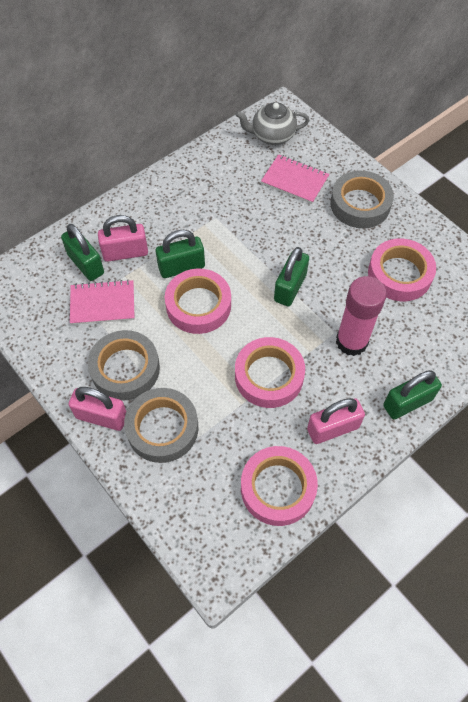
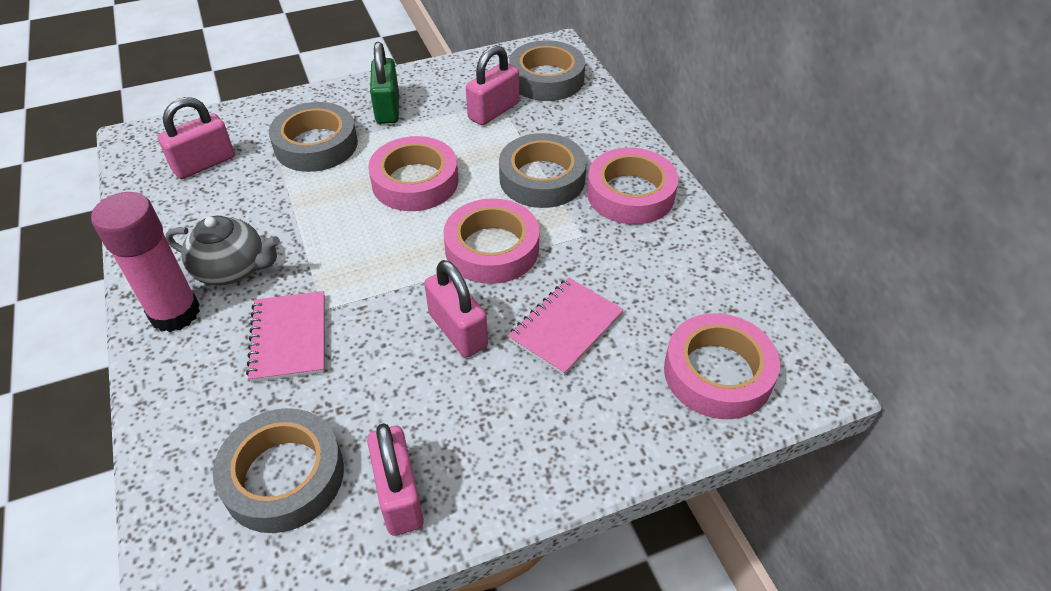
green padlock: [61,224,104,281] [156,230,205,278] [274,247,309,306] [383,370,442,419] = 4 -> [370,42,399,124] = 1
grey tape: [88,330,160,401] [124,388,198,463] [331,171,394,228] = 3 -> [213,408,344,533] [269,102,358,172] [499,133,587,208] [509,40,585,101] = 4
pink padlock: [69,387,127,431] [98,215,148,262] [307,398,365,444] = 3 -> [158,97,235,179] [367,423,424,536] [424,260,488,358] [466,45,519,125] = 4

